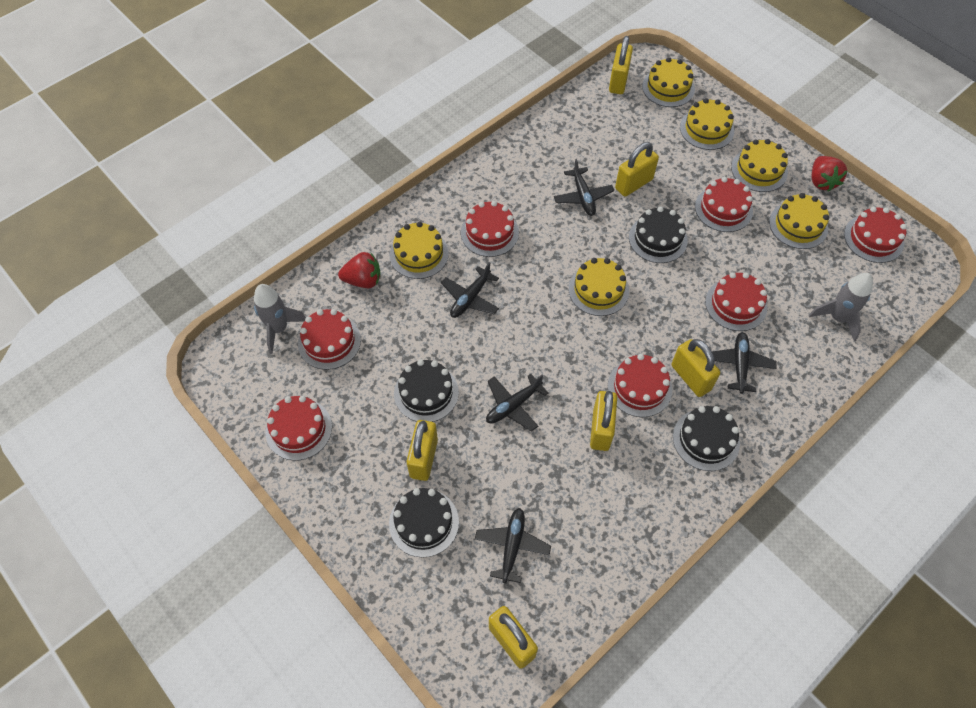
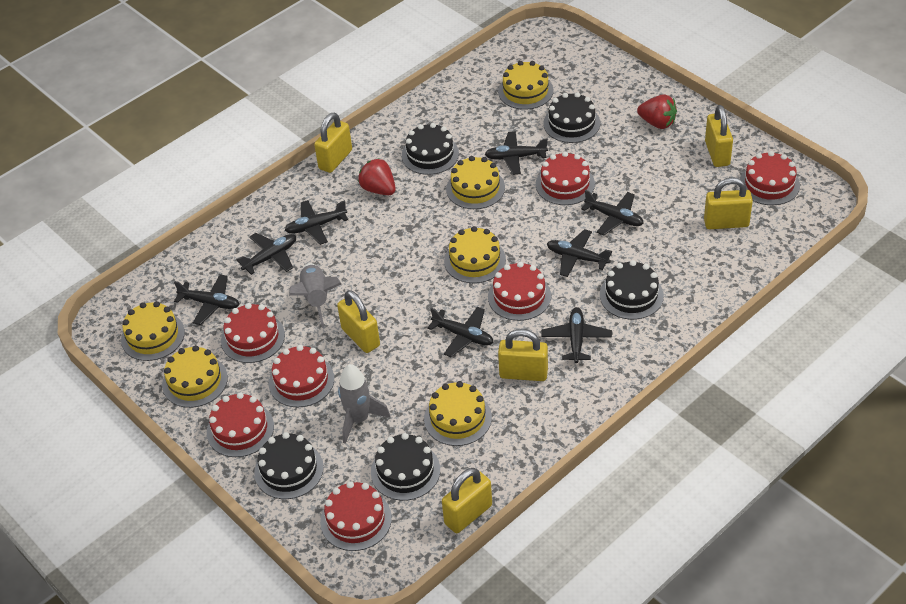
black cake: [389,488,459,558] [394,359,459,422] [629,206,688,263] [673,406,740,471] = 4 -> [254,432,324,499] [371,433,440,501] [402,123,459,175] [543,92,600,143] [600,260,664,320] = 5
black plane: [441,262,499,318] [475,508,551,583] [486,374,548,432] [554,159,614,216] [712,332,777,394] = 5 -> [174,274,240,325] [236,233,296,275] [285,200,348,245] [427,307,493,357] [485,131,548,175] [541,307,612,363] [547,229,612,277] [581,190,644,235] = 8

